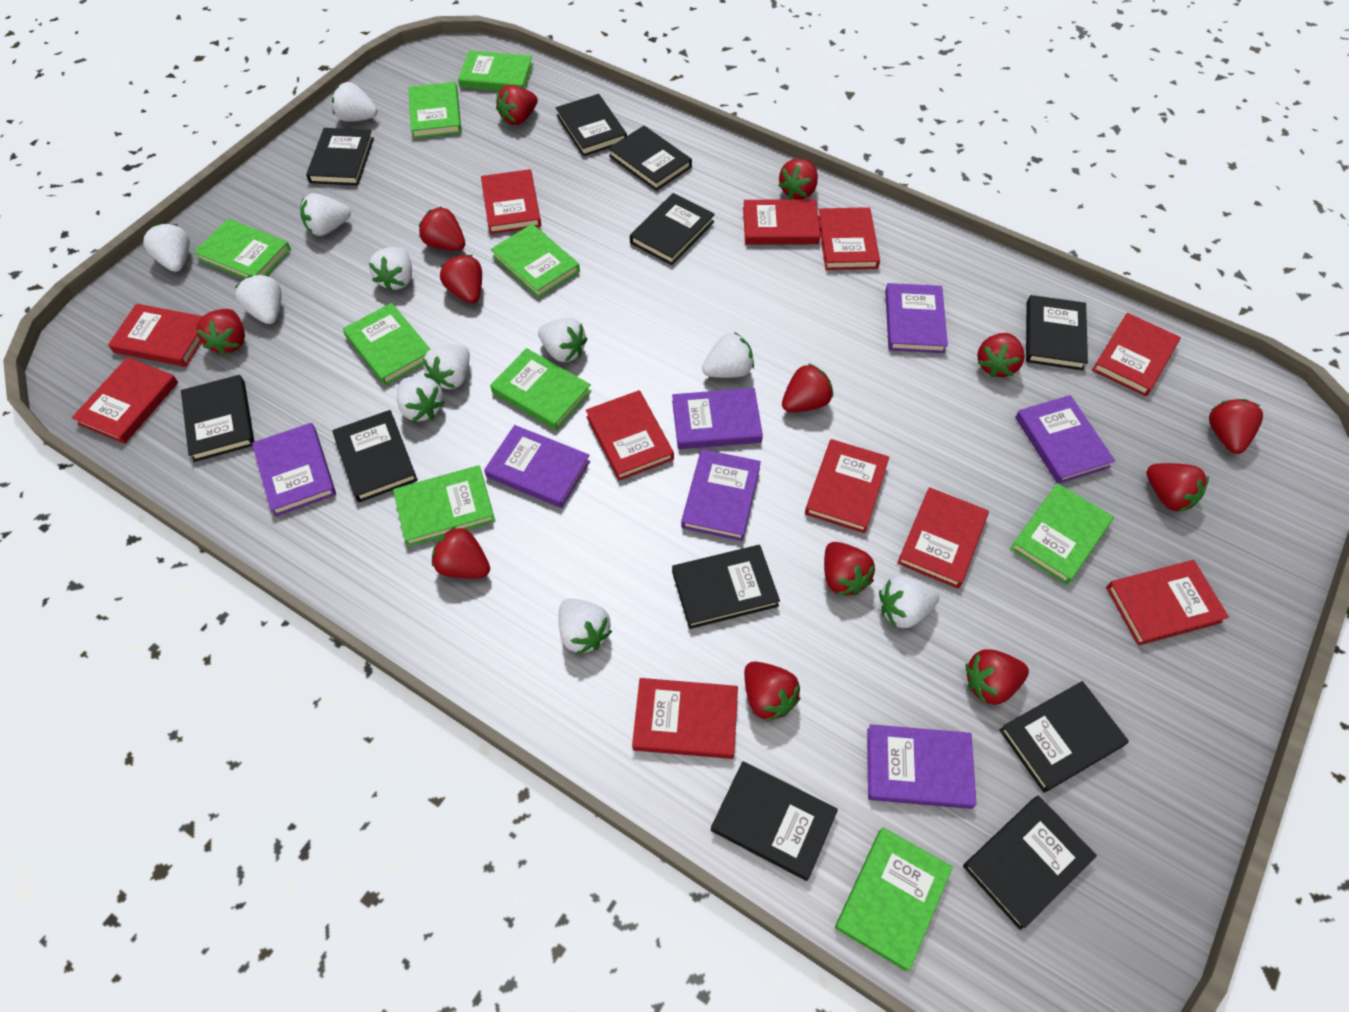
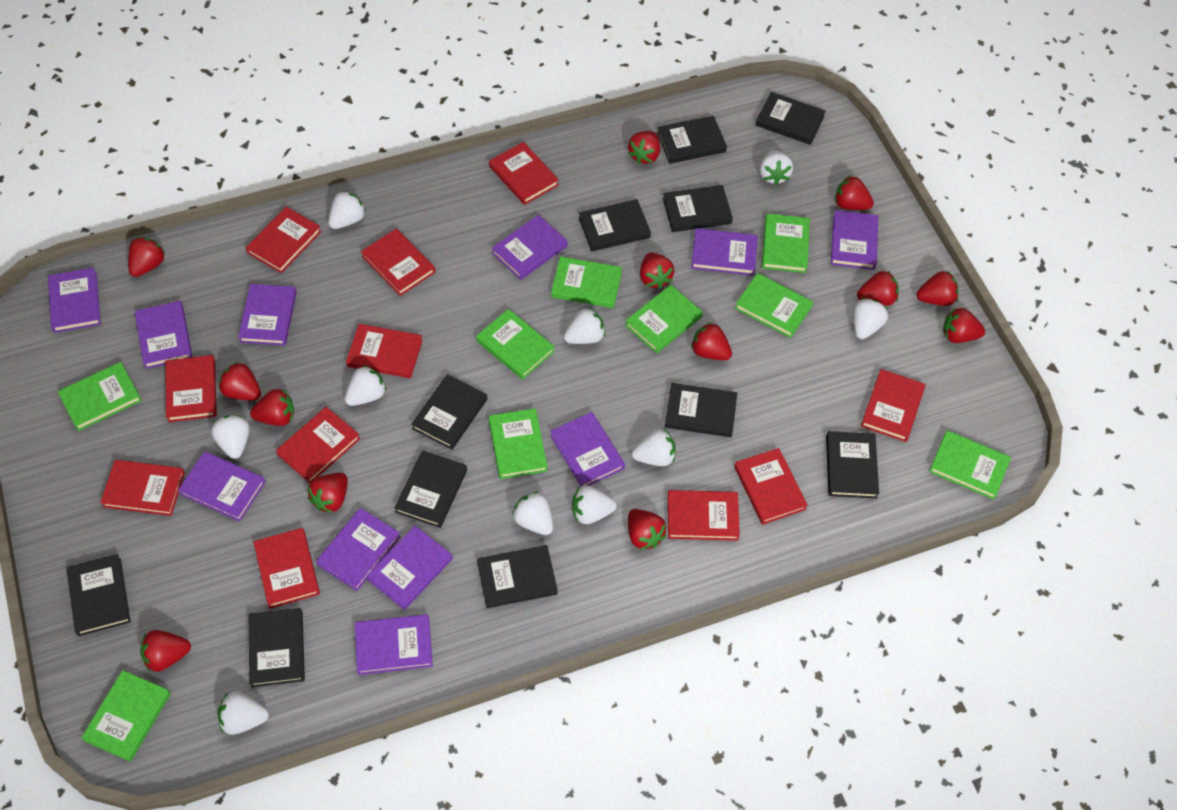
purple book: [252,423,336,516] [484,425,590,508] [672,388,763,449] [681,449,761,541] [867,724,976,809] [885,283,948,353] [1015,395,1115,484] = 7 -> [48,268,101,333] [135,301,192,369] [178,451,266,522] [238,284,297,346] [316,508,401,591] [355,614,433,675] [366,526,453,610] [492,215,568,280] [550,412,625,487] [691,228,758,276] [831,210,878,270] = 11
white strawberry: [143,224,190,272] [235,275,282,324] [300,193,351,236] [332,82,377,122] [369,247,412,291] [397,376,445,422] [423,344,470,389] [538,318,587,362] [559,598,612,655] [702,332,754,378] [879,576,939,628] = 11 -> [211,415,250,459] [218,691,269,735] [328,191,366,229] [345,365,387,406] [512,491,553,535] [564,307,605,344] [572,486,617,524] [632,429,675,466] [760,150,793,185] [853,298,888,339] = 10

